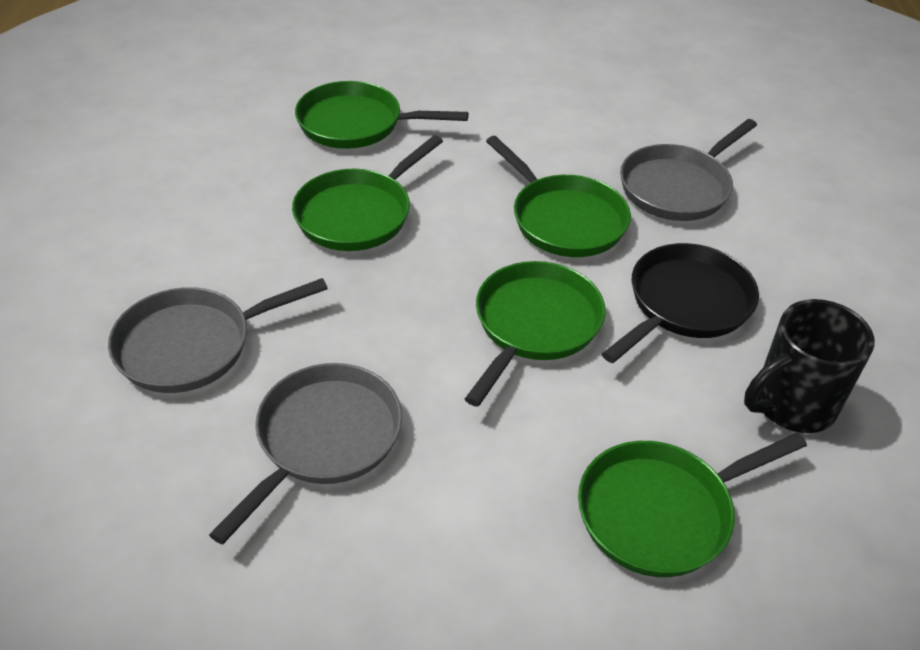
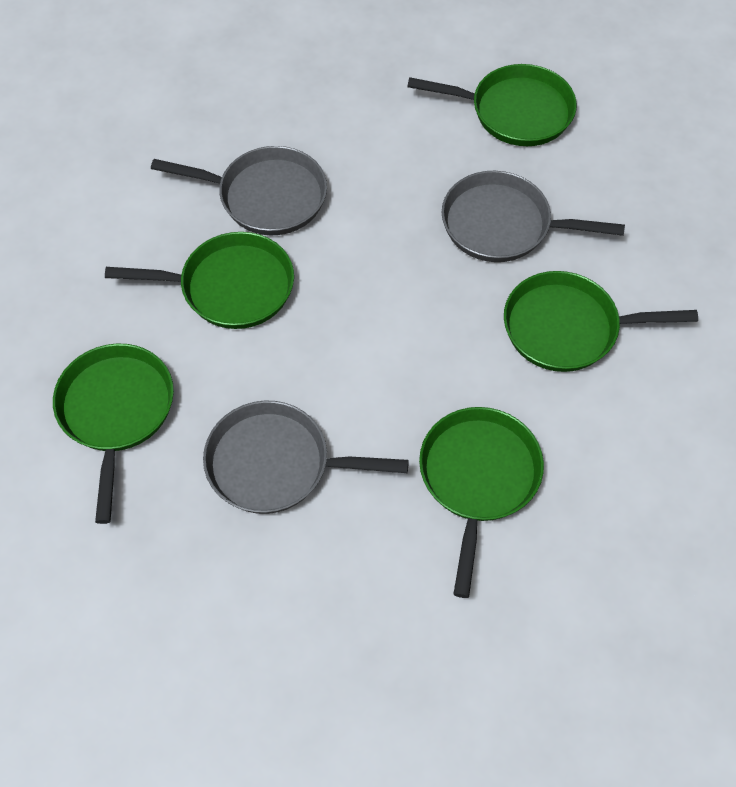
black mug: [744,299,875,433] = 1 -> none = 0
black pan: [602,243,759,363] = 1 -> none = 0

